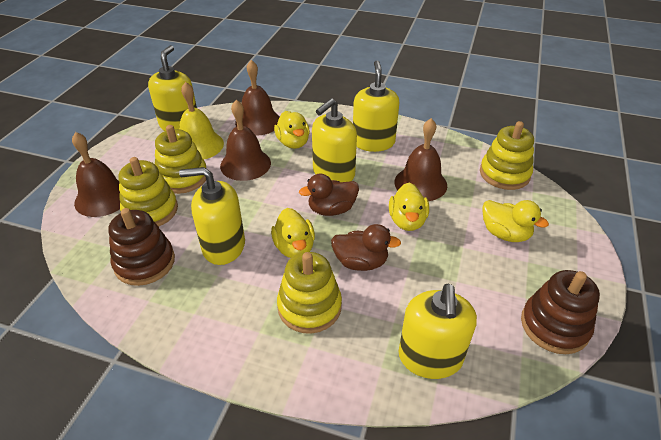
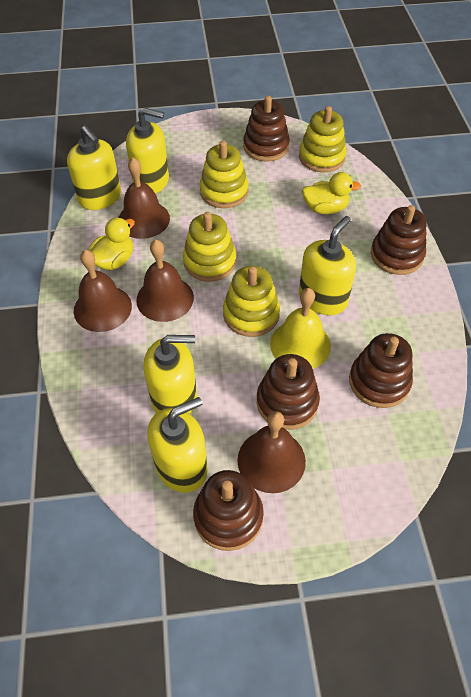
brown duck: [299,174,359,216] [331,224,401,271] = 2 -> none = 0
brown stacking toy: [108,208,175,286] [521,270,600,354] = 2 -> [193,470,264,551] [243,96,290,162] [257,354,320,430] [349,333,413,408] [371,205,427,275] = 5
yellow duck: [271,208,315,258] [274,111,310,149] [389,183,429,231] [482,200,549,242] = 4 -> [89,218,135,270] [302,172,361,214] = 2

